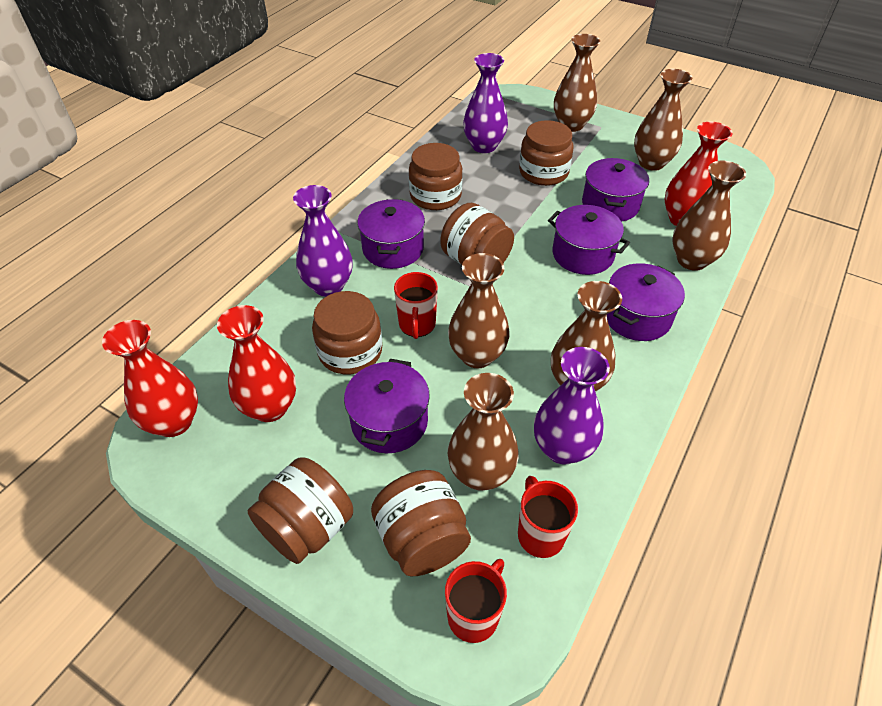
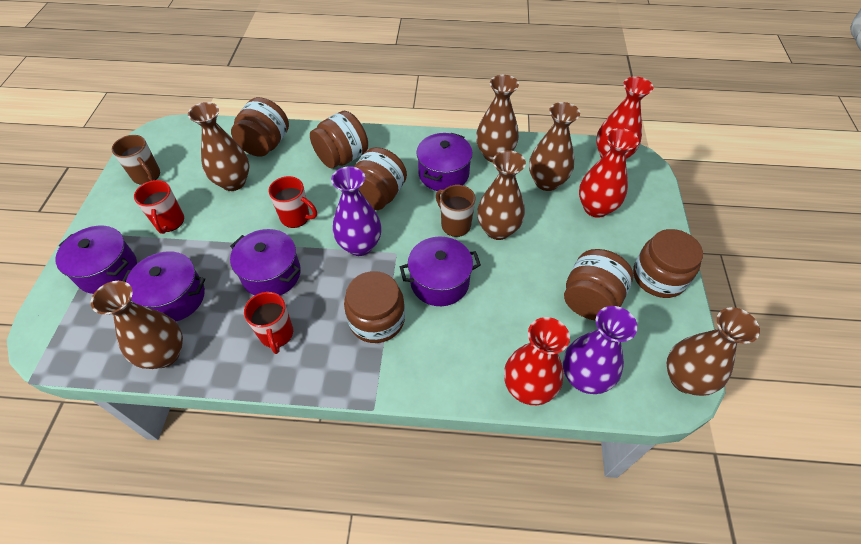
brown mug: none = 0 -> [111,135,160,185] [436,185,475,237] = 2
purple vase: [293,185,353,297] [463,53,508,153] [534,347,610,465] = 3 -> [331,166,381,256] [563,306,638,394] = 2

